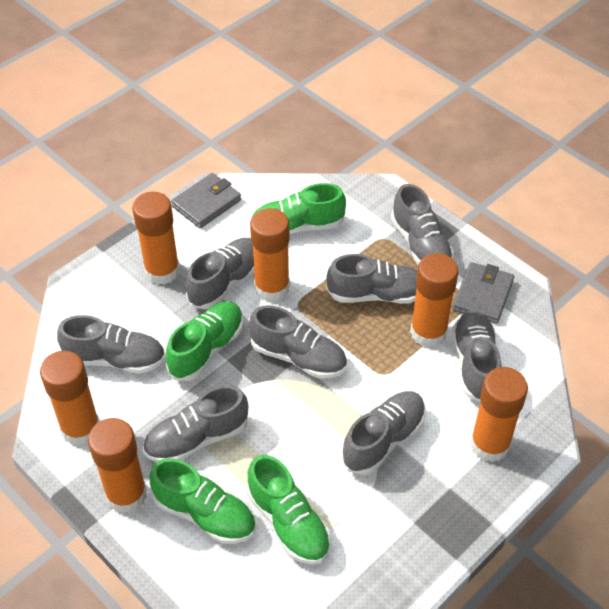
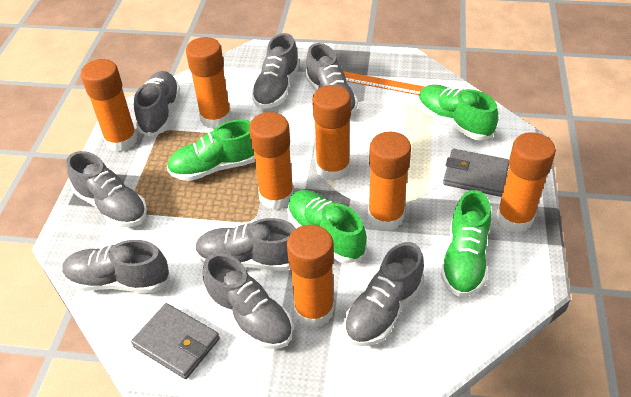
orange glue stick: [40,351,100,446] [88,418,147,513] [132,192,180,285] [250,208,290,302] [410,253,459,348] [470,367,528,462] = 6 -> [81,59,138,152] [186,37,232,129] [249,112,294,210] [287,224,334,328] [312,85,351,181] [368,132,411,231] [496,132,556,233] = 7
orange ruler: none = 0 -> [343,71,425,95] = 1

